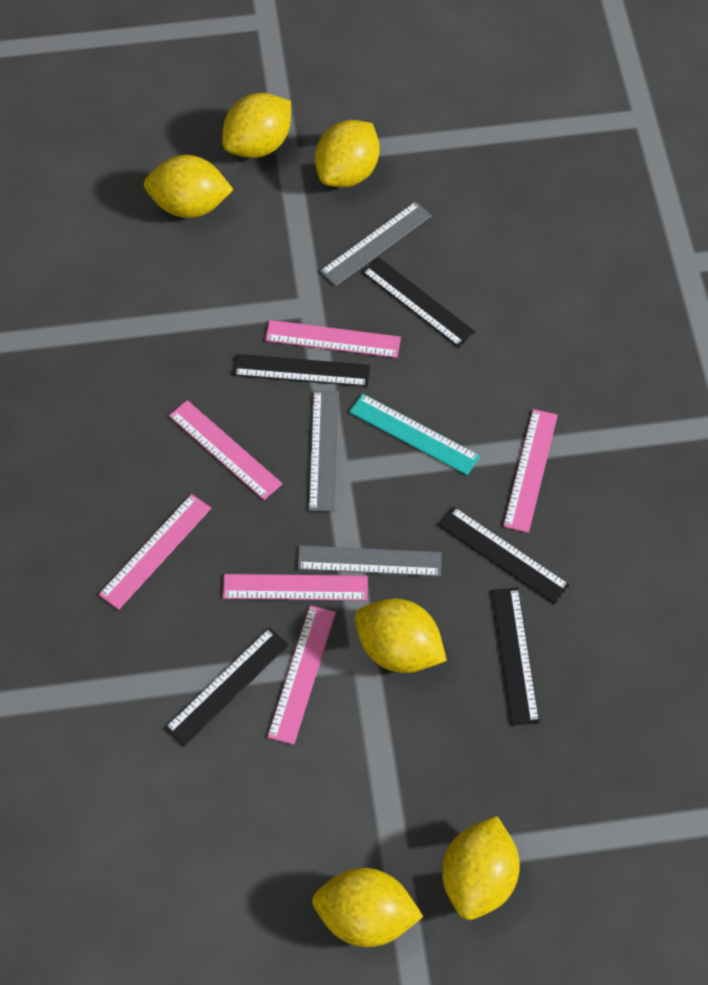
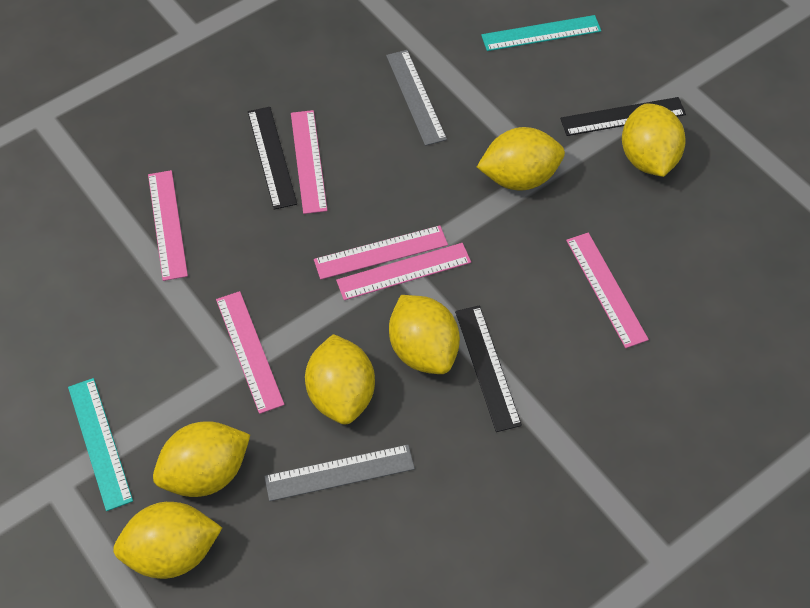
black ruler: [165,628,289,746] [233,354,370,387] [362,257,475,347] [439,507,570,604] [492,588,539,726] = 5 -> [248,107,297,210] [455,305,522,432] [560,97,686,136] = 3
grey ruler: [297,545,442,577] [309,390,339,512] [320,201,432,286] = 3 -> [264,445,415,501] [386,50,447,146] = 2
turquoise ruler: [349,394,480,475] = 1 -> [68,378,133,511] [481,15,601,51] = 2

